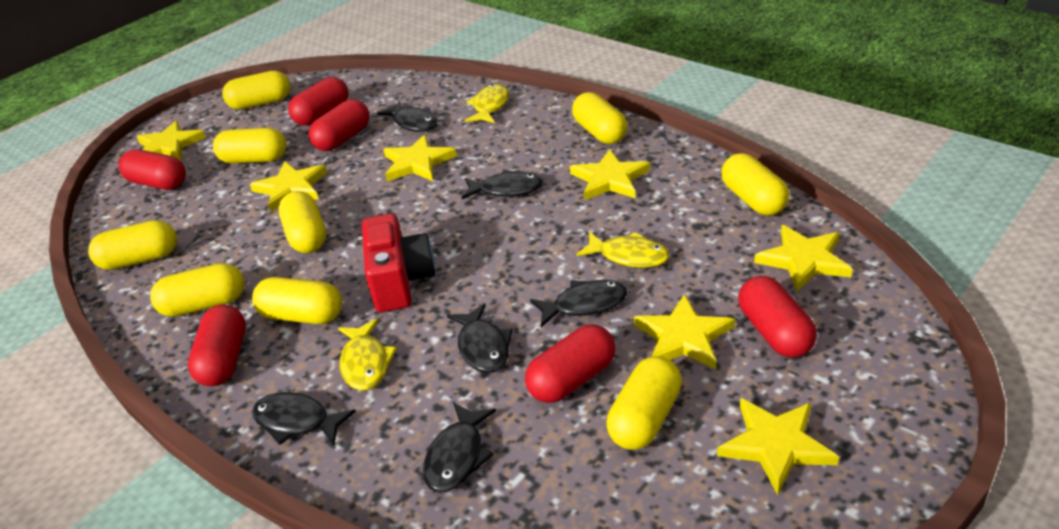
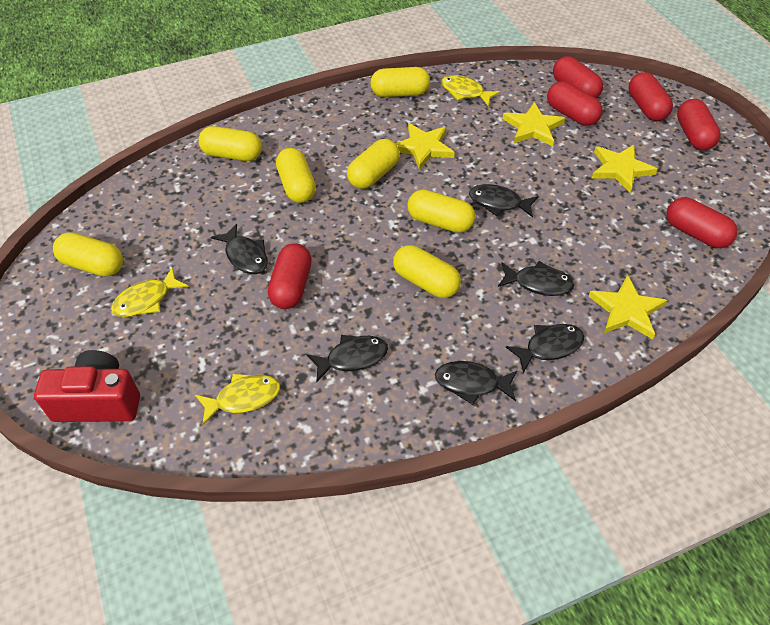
yellow capsule: [88,220,177,270] [150,263,244,317] [213,128,286,164] [222,71,291,109] [252,277,342,324] [279,191,326,253] [572,92,628,144] [606,356,682,450] [721,153,789,216] = 9 -> [53,232,123,277] [198,126,262,161] [276,148,316,203] [347,139,400,189] [370,67,430,97] [393,245,461,298] [407,189,475,233] = 7
yellow star: [136,121,206,161] [250,161,327,212] [383,135,457,181] [570,149,650,200] [634,294,735,369] [717,398,839,495] [754,225,853,291] = 7 -> [396,123,455,170] [503,102,565,146] [588,275,667,340] [591,145,657,193] = 4

